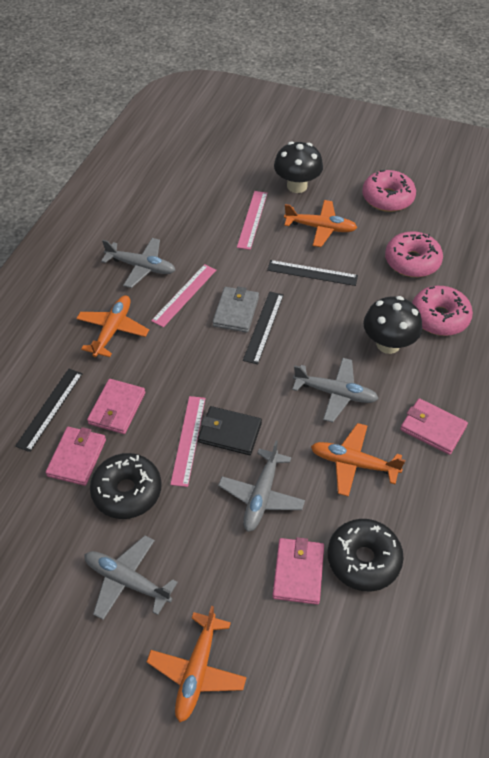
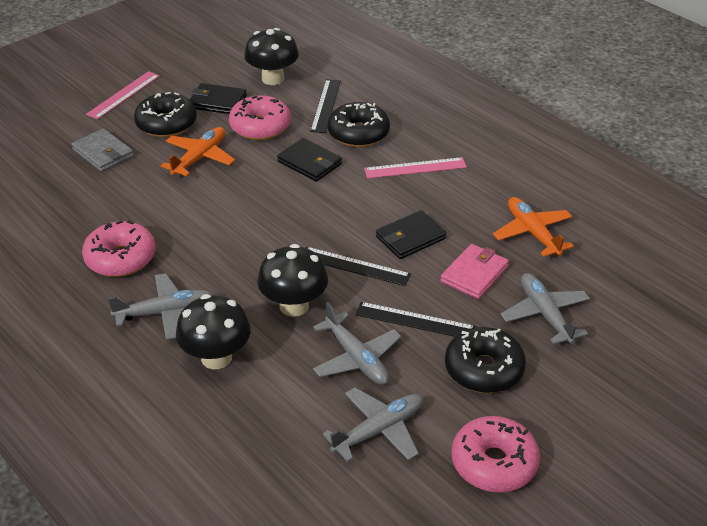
black donut: [90,453,161,519] [328,519,404,592] = 2 -> [134,92,197,137] [328,102,390,147] [445,327,526,393] = 3
black mushroom: [274,141,323,193] [363,296,422,354] = 2 -> [176,294,251,369] [244,28,299,85] [257,244,328,317] = 3
black wallet: [198,406,262,455] = 1 -> [190,83,247,114] [277,138,342,182] [376,210,447,259] = 3
orange plane: [76,296,149,357] [147,606,247,722] [284,200,357,247] [311,423,405,497] = 4 -> [161,127,235,177] [493,197,574,257] = 2
pink ruler: [151,264,216,327] [170,396,205,487] [237,191,267,250] = 3 -> [86,71,160,119] [364,157,467,179] = 2
pink wallet: [45,427,106,486] [87,379,145,434] [272,537,324,605] [400,398,468,455] = 4 -> [440,244,509,299] = 1

